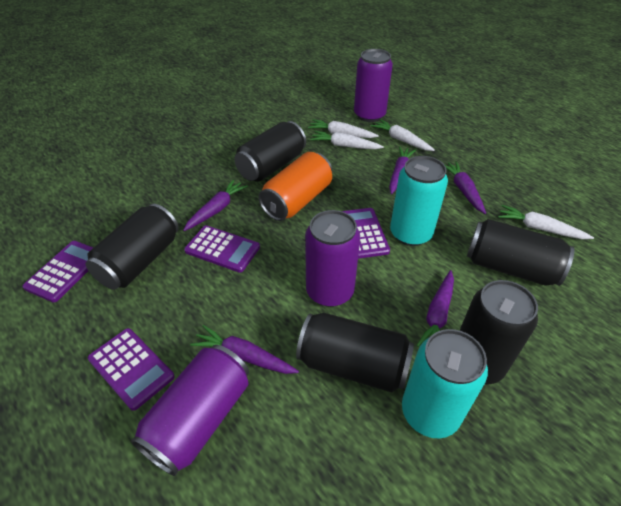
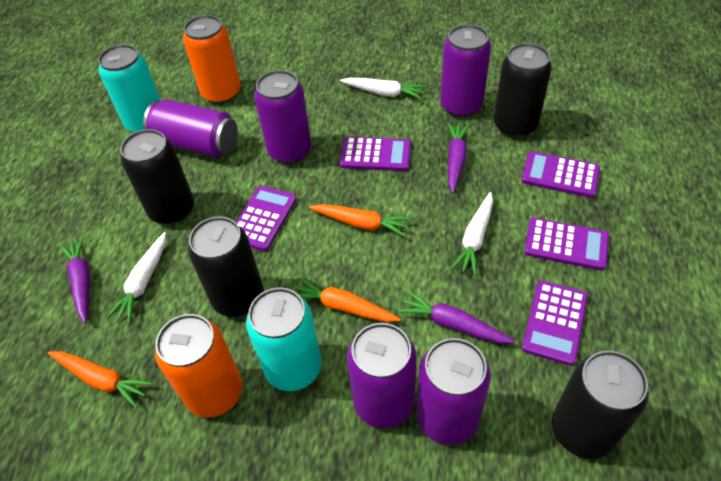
black can: [86,204,179,290] [234,121,306,182] [296,313,414,393] [459,280,538,384] [467,219,575,286] = 5 -> [120,129,194,225] [188,217,263,317] [493,43,552,138] [552,351,649,459] = 4
orange can: [258,152,333,221] = 1 -> [155,314,243,418] [183,15,241,104] = 2
orange carrot: none = 0 -> [48,351,153,408] [294,277,401,322] [309,204,411,237] = 3
purple calculator: [22,241,93,303] [88,328,175,411] [184,225,260,273] [342,208,390,259] = 4 -> [236,186,297,251] [340,137,411,171] [521,151,600,198] [522,281,588,366] [524,218,609,270] = 5
purple can: [131,345,249,476] [305,210,360,307] [354,49,393,122] = 3 -> [143,99,238,158] [254,70,311,164] [347,323,417,428] [417,338,491,445] [440,24,491,117] = 5
purple carrot: [183,180,248,231] [190,325,299,374] [389,146,416,194] [416,270,454,347] [445,161,486,214] = 5 -> [59,236,90,323] [398,291,515,344] [448,123,469,193] = 3
white carrot: [308,119,379,138] [310,131,384,149] [371,119,435,151] [498,205,594,239] = 4 -> [106,232,166,324] [340,78,426,100] [451,192,493,276] = 3

